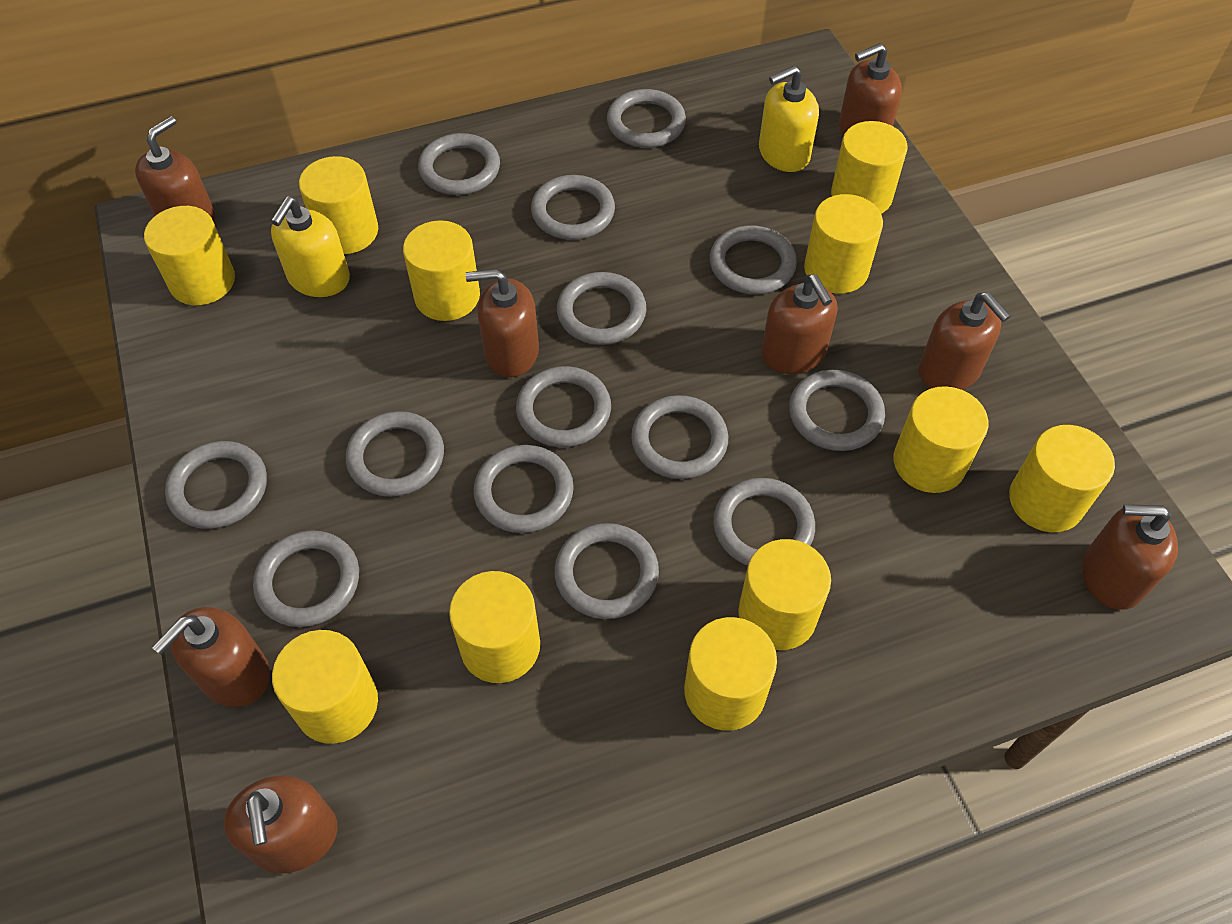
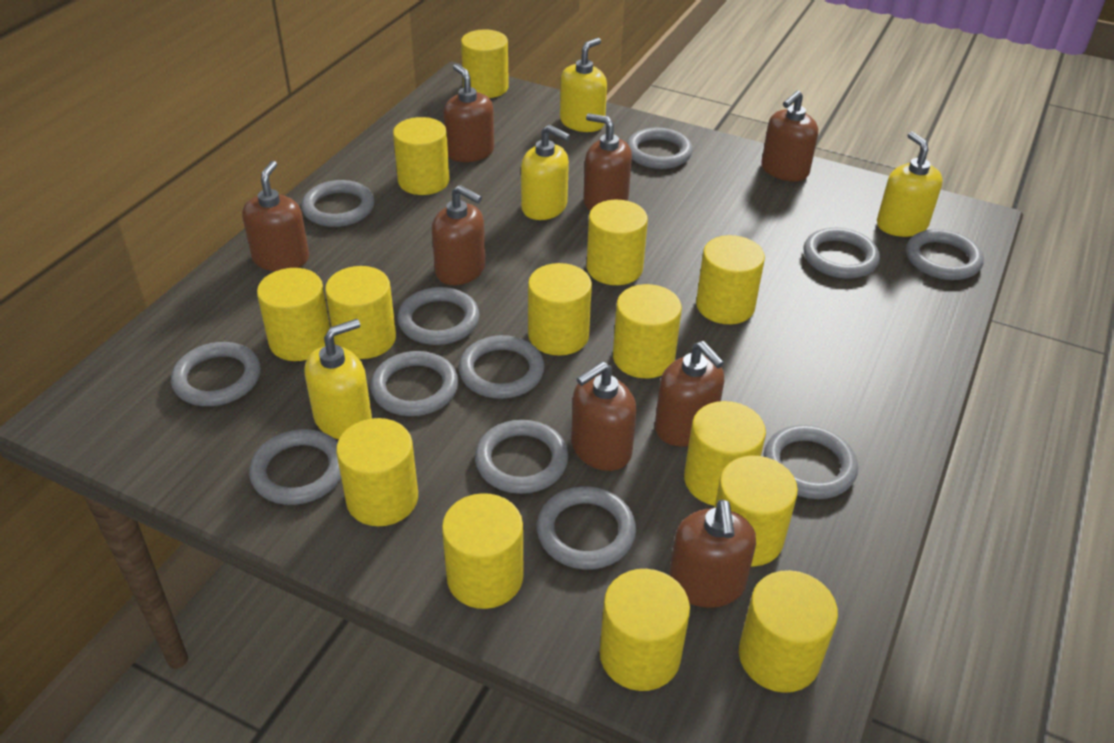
grey ring: [165,441,267,529] [253,530,359,627] [346,411,444,497] [418,133,500,195] [473,445,574,533] [516,366,611,447] [531,175,615,240] [554,523,659,619] [557,272,646,345] [607,89,686,148] [631,395,728,479] [710,225,797,294] [713,478,815,566] [789,370,885,451] = 14 -> [171,342,260,406] [249,429,341,505] [301,180,374,227] [370,351,458,416] [397,287,479,345] [458,335,544,399] [475,420,568,494] [537,487,636,569] [627,128,693,169] [764,425,858,499] [803,228,880,279] [906,229,984,280] = 12
yellow cylinder: [144,206,235,305] [272,630,378,744] [299,156,378,254] [403,220,480,321] [449,571,540,683] [684,617,777,731] [738,539,831,650] [804,194,883,294] [831,121,907,214] [893,386,989,493] [1009,425,1115,532] = 11 -> [257,268,330,361] [325,266,396,359] [336,418,418,526] [393,117,450,195] [442,493,523,609] [461,29,509,98] [528,263,592,356] [587,200,648,285] [600,569,690,691] [613,284,682,378] [684,401,766,506] [696,235,765,324] [714,456,798,567] [739,570,838,693] = 14
yellow soap dispenser: [271,196,350,297] [759,66,819,172] = 2 -> [304,319,372,439] [521,125,570,220] [560,38,607,132] [877,131,943,237] = 4

